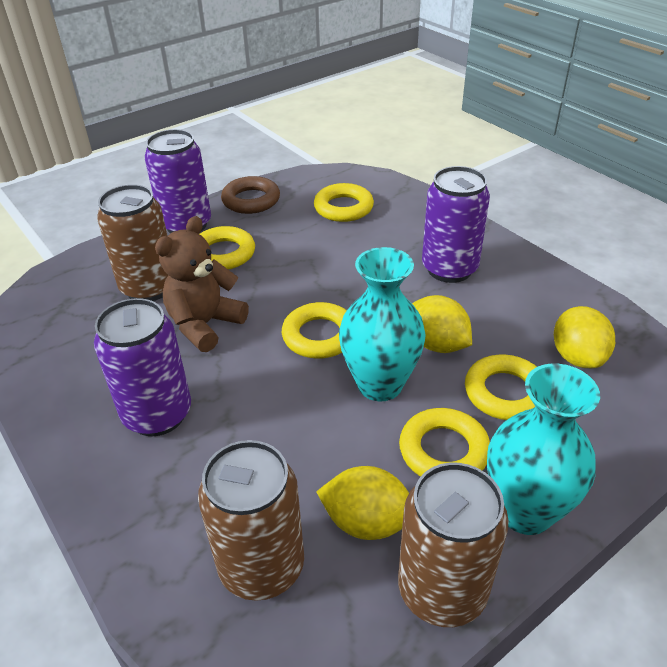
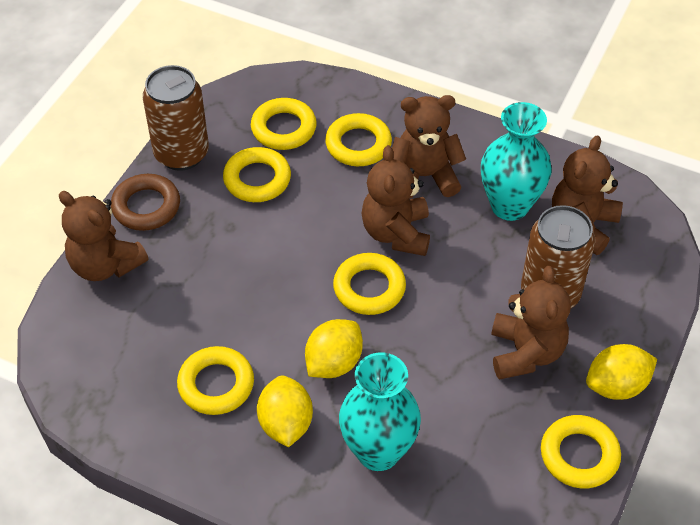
brown can: [97,184,168,301] [198,440,304,601] [398,463,509,627] = 3 -> [143,65,209,171] [521,205,595,308] = 2
brown teddy bear: [155,216,249,352] = 1 -> [59,191,148,281] [361,145,430,256] [392,95,466,199] [491,266,571,380] [552,135,623,255] = 5
purple can: [94,298,191,436] [145,129,211,233] [422,166,490,283] = 3 -> none = 0
yellow ring: [200,226,255,270] [282,302,347,359] [314,183,374,222] [399,408,490,477] [465,355,537,420] = 5 -> [177,346,254,415] [223,147,291,202] [251,98,317,150] [325,113,392,166] [333,253,406,315] [541,415,621,488] = 6

